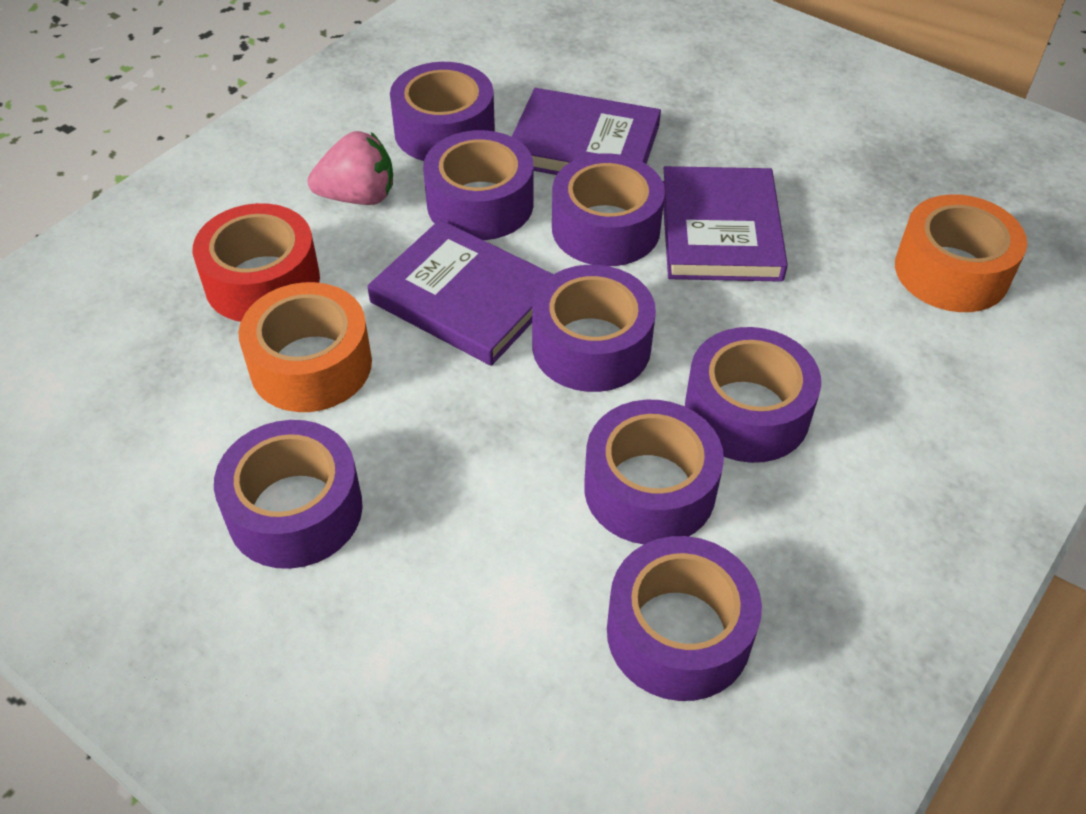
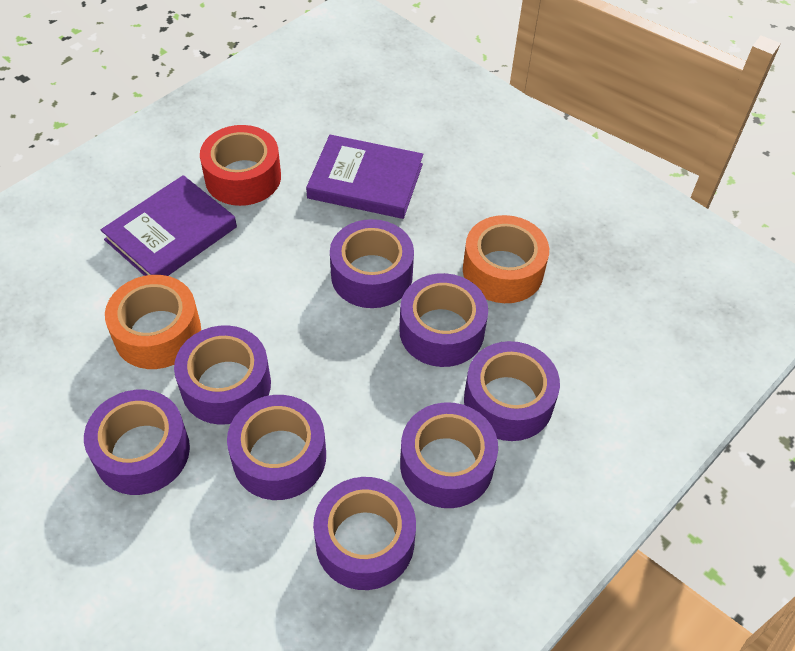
pink strawberry: [308,131,393,205] = 1 -> none = 0
purple book: [368,220,553,366] [512,88,661,175] [662,166,788,282] = 3 -> [101,175,237,276] [306,135,423,219] = 2

